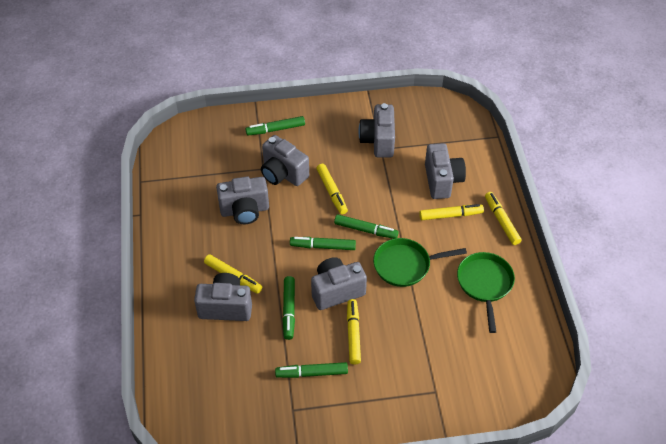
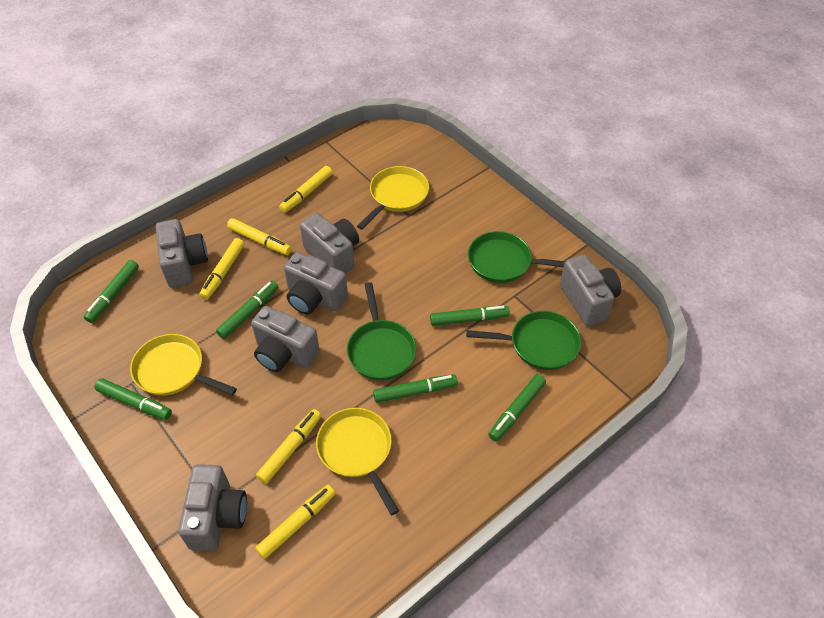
green marker: [245,116,305,135] [275,362,348,378] [282,276,295,340] [290,237,356,250] [334,214,399,239] = 5 -> [84,260,139,323] [94,378,172,420] [216,281,278,339] [373,374,458,403] [430,306,510,326] [488,374,546,441] = 6
green pan: [373,238,467,287] [457,252,515,333] = 2 -> [347,282,416,380] [466,311,581,370] [468,231,565,283] = 3
yellow pan: none = 0 -> [130,334,237,396] [316,408,399,515] [357,166,429,230] = 3

